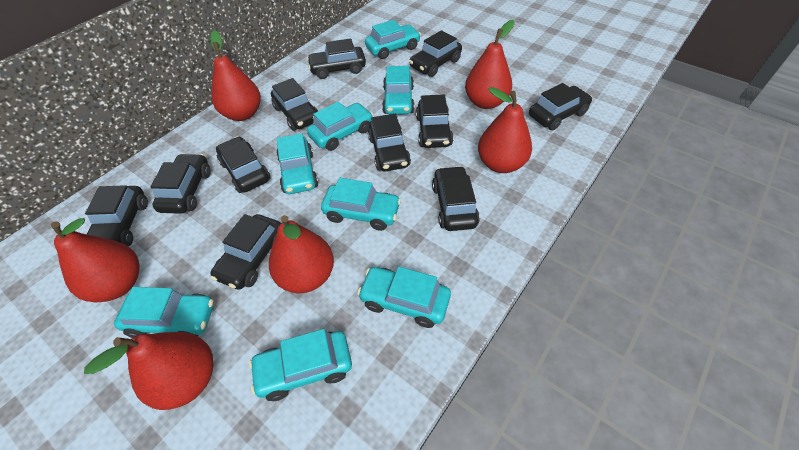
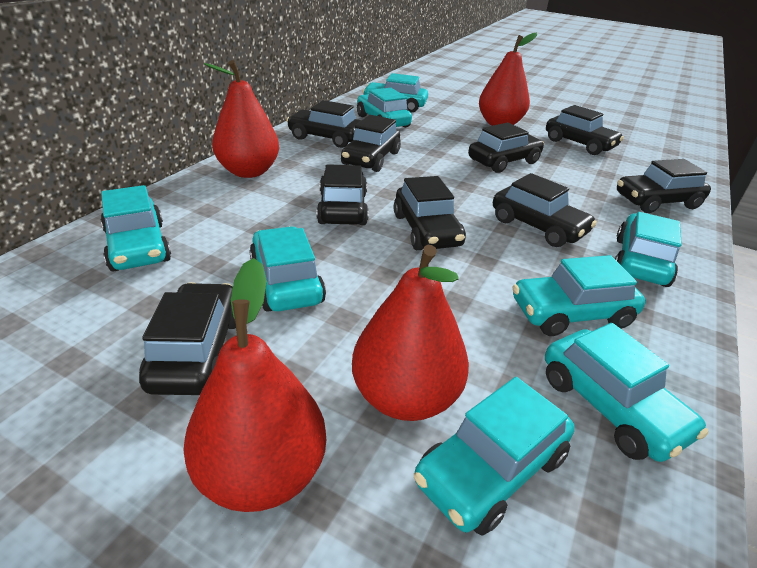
black car: [85,185,148,246] [150,153,211,214] [210,214,281,290] [216,136,270,193] [271,78,318,131] [307,38,366,79] [368,114,411,171] [409,30,462,77] [416,94,453,148] [432,166,480,231] [529,83,592,130] = 11 -> [139,282,236,395] [286,100,362,148] [317,164,369,225] [341,115,401,172] [394,176,466,250] [468,123,544,173] [493,173,597,247] [546,105,624,155] [617,159,711,213] = 9
red pear: [51,218,140,302] [84,332,214,410] [210,30,261,121] [269,215,334,293] [465,20,515,109] [478,87,532,173] = 6 -> [183,258,326,512] [204,60,279,178] [352,245,469,421] [479,33,537,126] = 4

